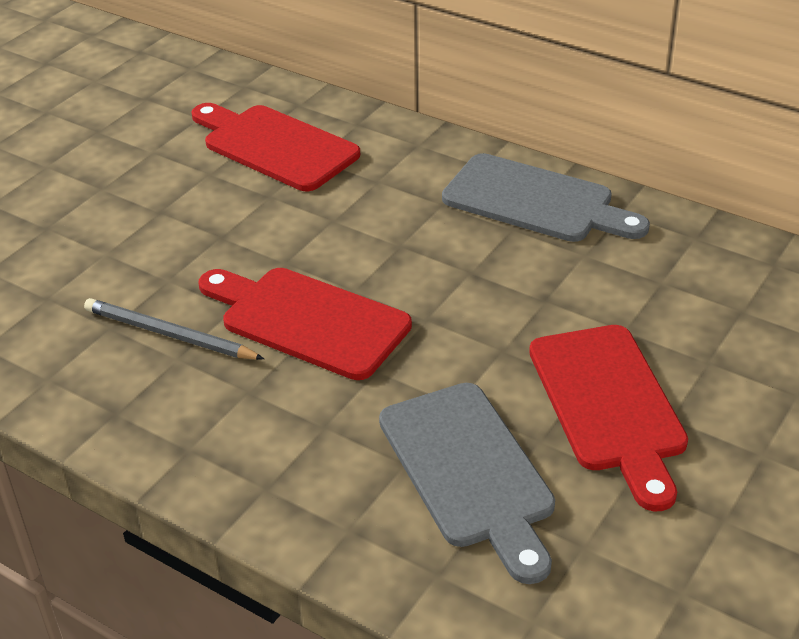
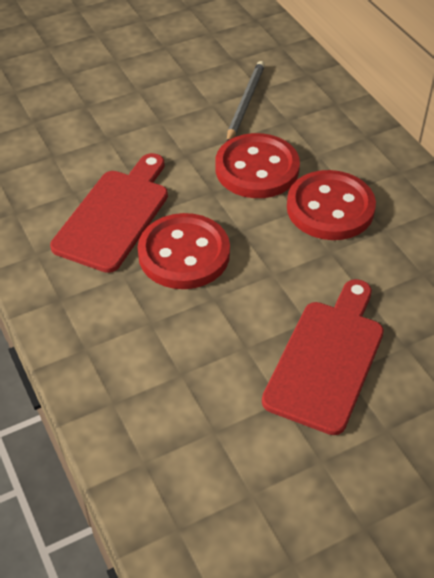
grey cutting board: [379,383,555,584] [442,153,650,242] = 2 -> none = 0
red button: none = 0 -> [138,213,230,289] [215,133,300,198] [287,170,376,240] = 3
red cutting board: [191,103,360,191] [198,268,412,380] [529,325,688,511] = 3 -> [50,153,168,273] [262,279,384,435] = 2

